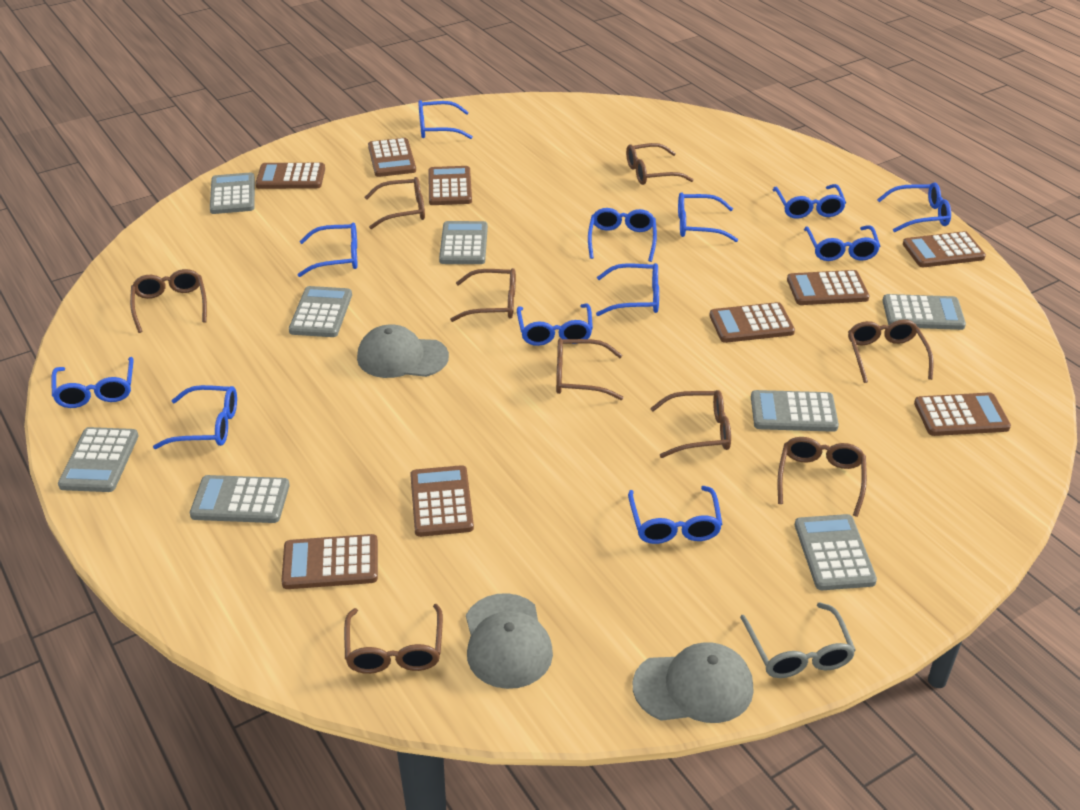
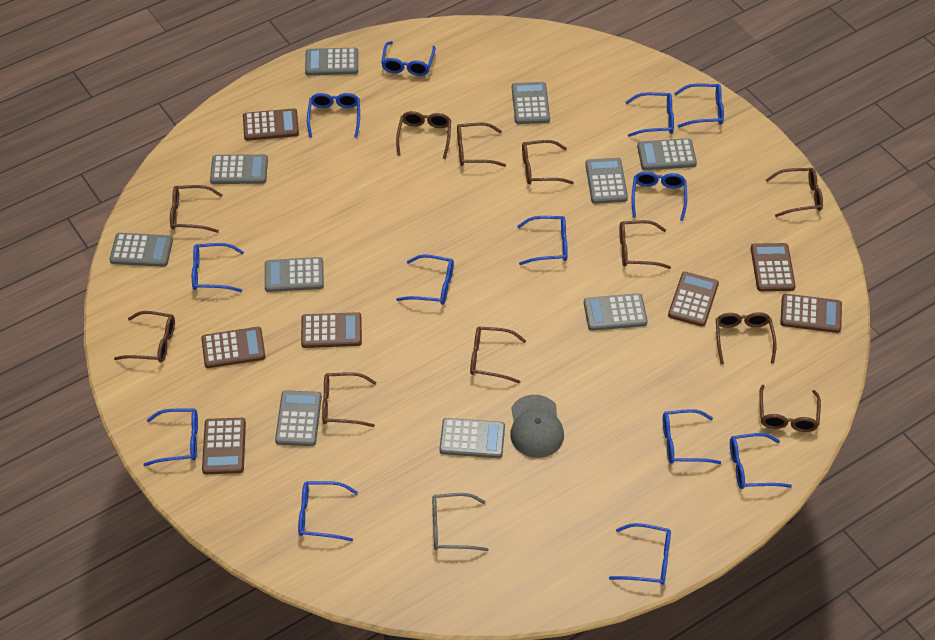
blue glasses: [51,357,134,408] [153,385,237,449] [298,222,357,277] [418,100,473,139] [517,304,593,346] [588,208,657,262] [596,263,659,316] [628,486,723,544] [678,192,738,242] [773,184,846,219] [804,225,880,261] [877,182,951,232] = 12 -> [144,409,198,466] [192,243,244,292] [298,481,358,541] [307,93,360,138] [381,41,436,76] [396,255,454,305] [517,216,568,265] [609,523,671,585] [625,92,674,137] [631,171,687,221] [663,409,721,464] [674,83,724,128] [730,433,792,489] = 13
brown calculator: [255,163,325,189] [281,534,378,589] [368,138,416,177] [410,465,474,537] [428,166,472,205] [709,302,795,343] [787,270,870,305] [903,231,986,267] [914,392,1011,436] = 9 -> [201,327,265,368] [202,418,246,474] [243,108,299,141] [301,312,362,348] [668,272,719,327] [751,243,796,291] [780,294,842,333] = 7
brown glasses: [130,269,207,333] [344,604,443,674] [364,177,425,229] [450,268,516,322] [556,338,623,400] [626,143,694,185] [650,390,731,458] [777,437,867,517] [848,320,934,383] = 9 -> [114,311,175,363] [170,185,223,233] [322,372,376,427] [396,111,451,159] [457,122,506,167] [470,327,526,384] [522,140,574,184] [619,220,671,269] [716,312,777,364] [759,385,821,432] [766,168,823,217] = 11
grey calculator: [58,427,139,492] [190,475,290,523] [210,172,255,214] [289,286,352,337] [439,221,488,264] [751,390,839,432] [795,514,877,590] [882,294,966,330] = 8 -> [110,233,173,267] [210,154,268,184] [265,257,324,292] [275,390,322,446] [305,48,358,75] [440,418,505,458] [512,82,550,124] [584,293,648,331] [585,158,628,204] [637,138,697,170] = 10
grey cap: [357,324,449,378] [466,593,553,689] [633,642,754,723] = 3 -> [510,395,564,458] = 1

